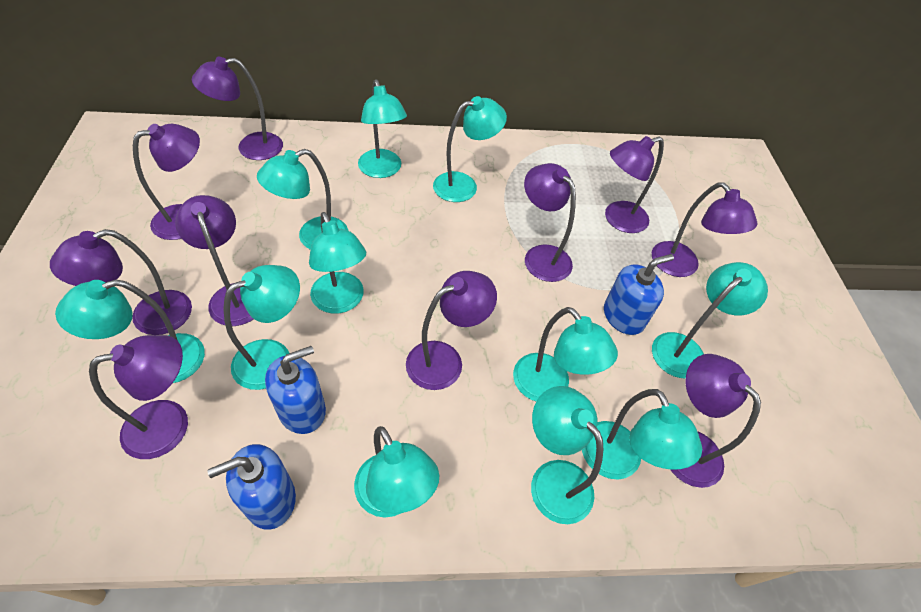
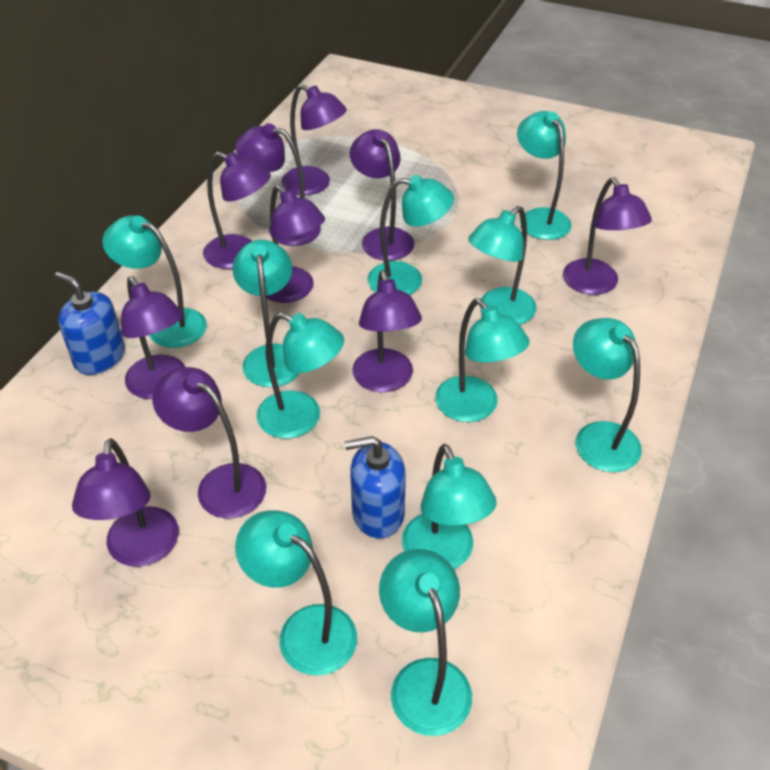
blue soap dispenser: [207,444,296,530] [265,346,326,434] [604,254,674,335] = 3 -> [55,272,125,375] [345,436,406,538] = 2

